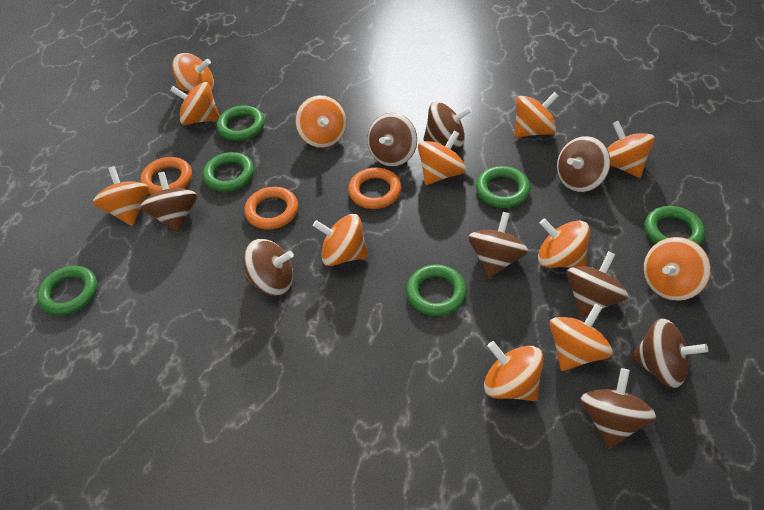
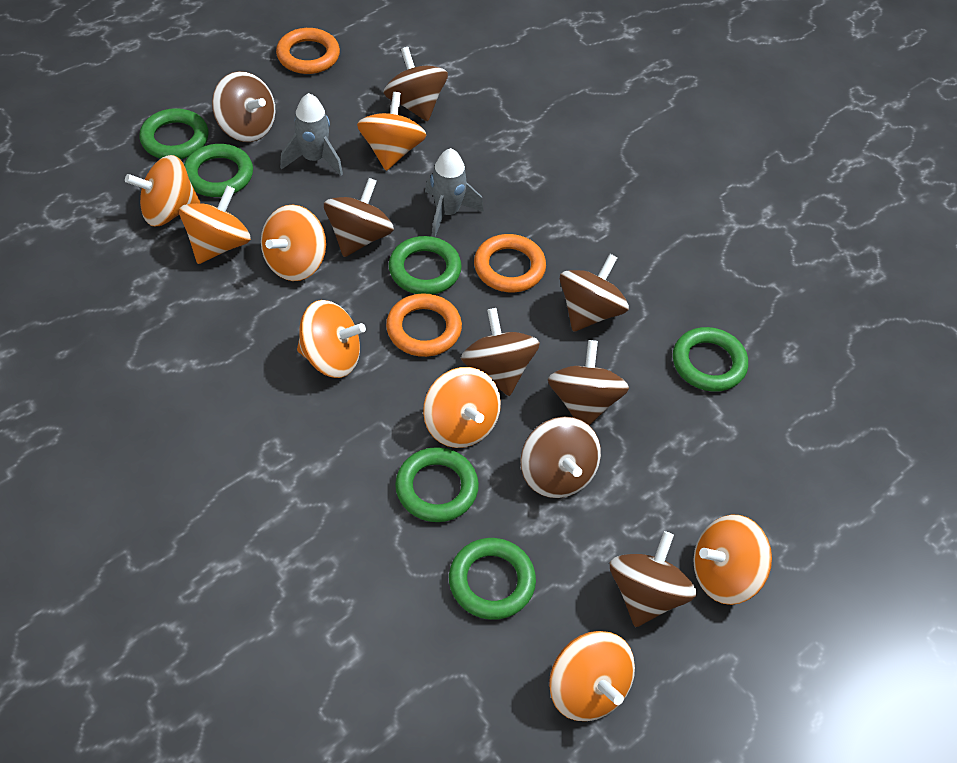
brown spinning top: [140,172,197,233] [243,239,294,296] [367,113,417,167] [424,102,471,148] [468,212,528,278] [557,136,611,192] [566,251,628,317] [580,368,656,449] [630,318,708,388] = 9 -> [212,71,276,142] [324,178,394,257] [384,47,448,121] [461,308,540,396] [521,417,601,498] [548,340,629,426] [560,254,629,332] [610,531,697,627] = 8
grey rocket: none = 0 -> [280,93,343,176] [425,148,484,237] = 2
orange spinning top: [93,166,149,226] [170,82,219,125] [172,53,214,92] [295,95,346,148] [313,214,369,266] [418,130,466,185] [484,341,544,401] [514,92,559,138] [538,218,590,268] [549,304,613,371] [607,121,655,178] [643,237,711,301] = 12 -> [125,155,200,226] [179,186,251,264] [261,205,326,281] [297,300,366,378] [357,92,426,171] [423,367,501,448] [549,631,635,721] [693,514,772,605] = 8

